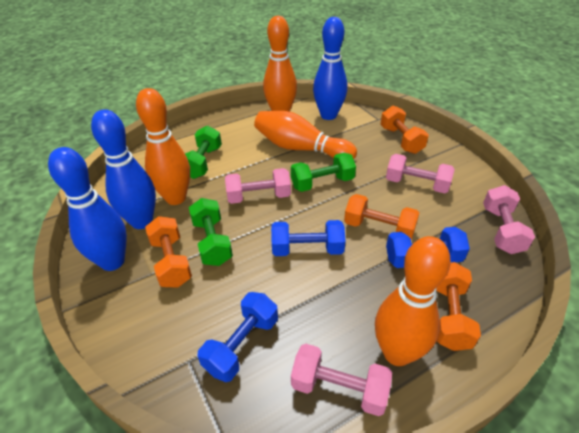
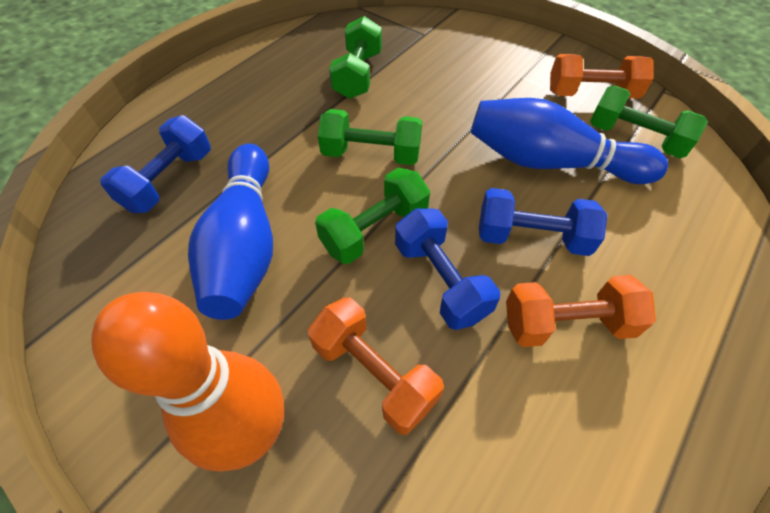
blue bowling pin: [48,147,127,271] [91,109,156,229] [313,17,347,120] = 3 -> [188,144,273,320] [471,98,668,184] = 2
green dumbbell: [185,126,222,179] [189,198,233,266] [291,153,356,192] = 3 -> [315,168,430,264] [318,109,422,165] [329,16,382,99] [590,85,708,158] = 4
orange bowling pin: [136,88,190,205] [254,111,357,159] [263,16,297,112] [375,236,451,366] = 4 -> [92,292,284,471] = 1
orange dumbbell: [145,216,192,288] [344,194,419,240] [380,106,429,154] [436,262,481,351] = 4 -> [308,297,444,435] [506,275,656,347] [550,54,654,98] = 3
pink dumbbell: [225,168,291,204] [291,344,392,416] [386,154,455,193] [483,185,535,254] = 4 -> none = 0

